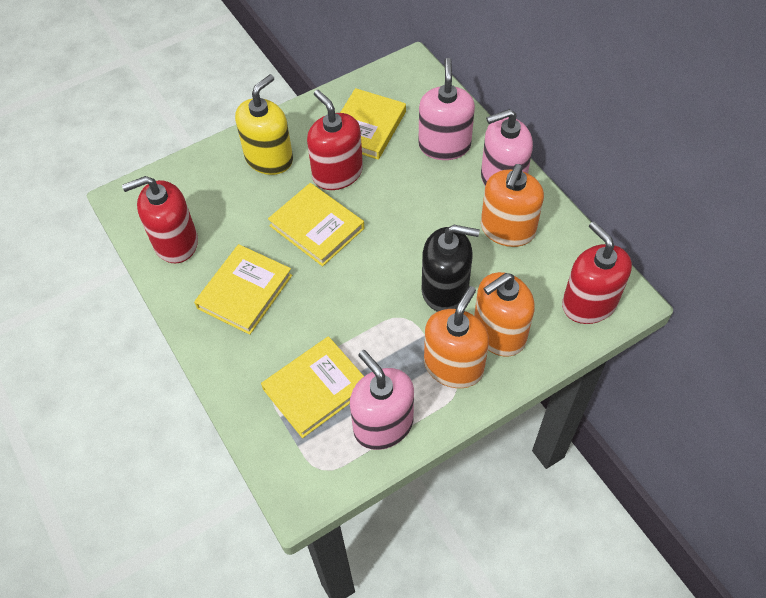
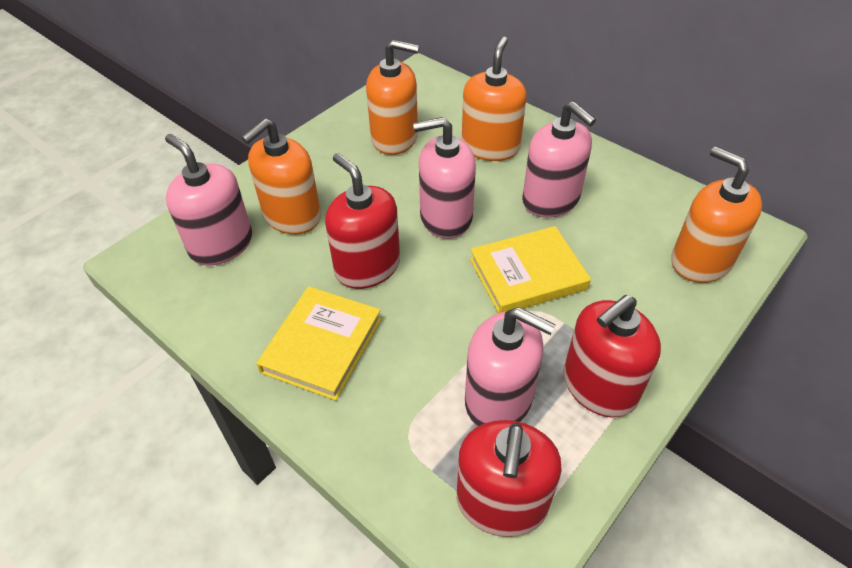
black soap dispenser: [422,225,480,312] = 1 -> none = 0
orange soap dispenser: [424,286,489,388] [474,272,535,357] [481,164,544,247] = 3 -> [241,118,321,234] [366,40,419,155] [462,36,527,161] [671,147,762,283] = 4
pink soap dispenser: [350,350,414,450] [418,58,475,160] [481,109,533,186] = 3 -> [165,134,252,266] [413,117,476,239] [465,307,556,426] [522,101,596,218] = 4
yellow book: [194,244,292,335] [261,336,364,438] [268,183,364,266] [340,88,406,160] = 4 -> [257,286,381,401] [470,226,591,313] = 2
yellow soap dispenser: [235,74,293,175] = 1 -> none = 0

